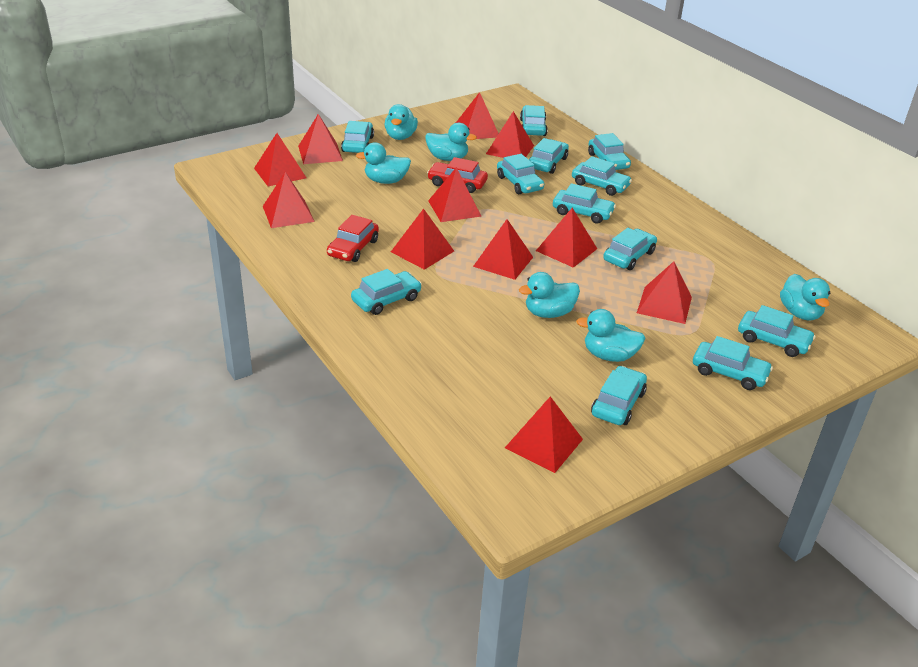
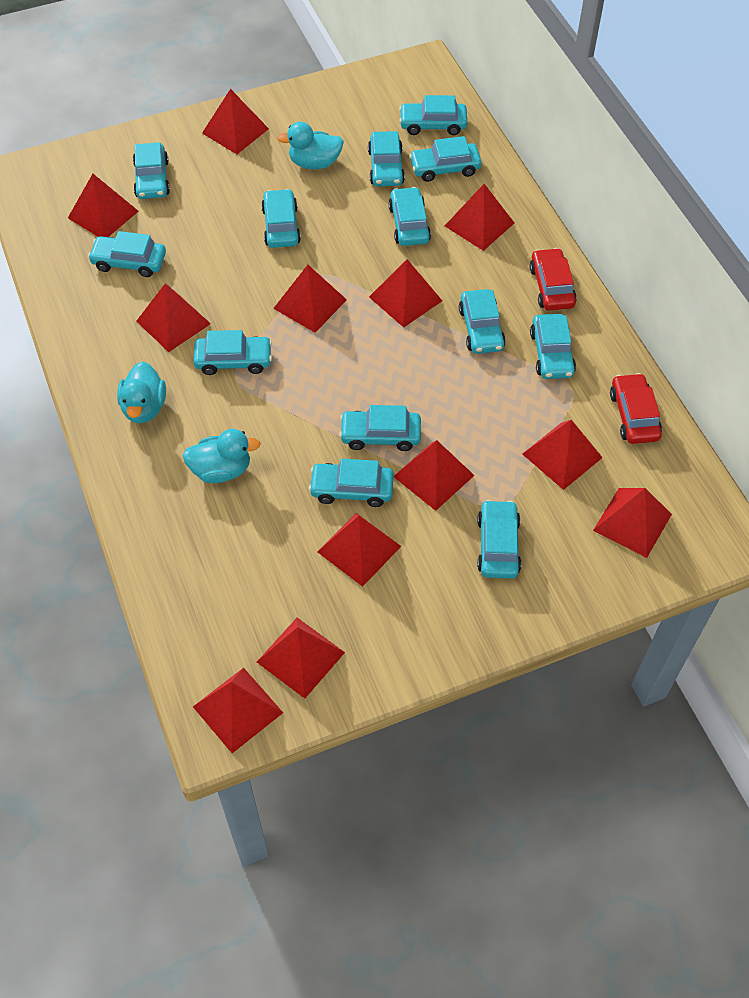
red pyramid: [254,133,307,186] [263,172,315,228] [298,114,343,164] [391,208,454,270] [428,167,482,222] [456,92,499,139] [473,219,533,280] [486,111,534,158] [505,396,583,473] [536,208,597,268] [637,261,692,324] = 11 -> [68,174,139,237] [136,283,211,352] [193,668,283,753] [202,89,269,154] [257,618,345,698] [273,265,347,332] [318,513,401,587] [369,259,442,328] [394,440,475,511] [445,184,514,251] [522,420,603,490] [593,488,672,558] = 12
turquoise car: [341,121,374,153] [351,269,422,315] [497,154,544,194] [520,105,548,136] [529,138,569,174] [553,183,616,224] [572,156,632,196] [588,133,631,170] [591,366,647,425] [603,228,657,270] [693,336,773,390] [738,305,816,357] = 12 -> [88,231,166,277] [133,142,170,199] [193,330,272,375] [261,189,301,248] [309,459,394,507] [339,405,421,451] [368,131,405,186] [388,187,431,246] [399,95,467,135] [409,136,481,182] [459,289,506,354] [477,500,521,579] [530,314,576,379] = 13
turquoise duck: [356,142,411,184] [385,104,418,140] [425,123,477,161] [519,272,580,318] [576,309,646,362] [780,274,830,321] = 6 -> [117,361,166,423] [183,429,261,483] [277,122,344,170] = 3

